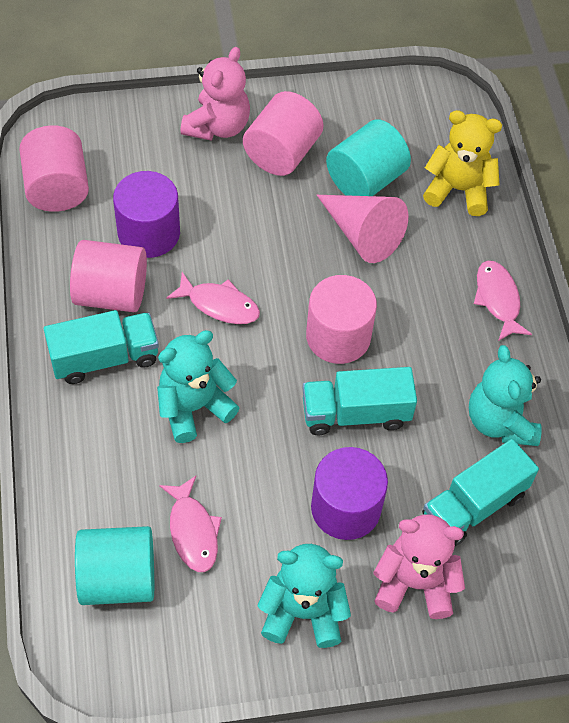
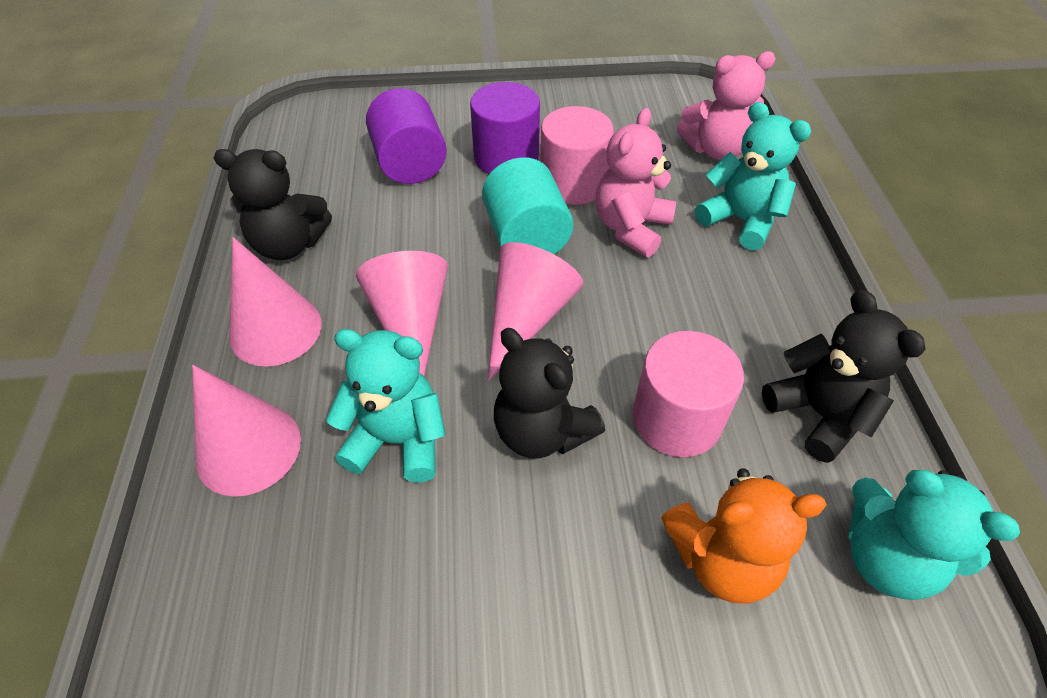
black teddy bear: none = 0 -> [214,149,332,260] [494,328,605,459] [762,290,926,463] = 3
orange teddy bear: none = 0 -> [661,468,827,604] = 1
pink cone: [317,195,408,263] = 1 -> [192,365,301,497] [229,237,322,366] [356,251,448,376] [488,242,583,381] = 4
pink cylinder: [19,125,89,212] [70,240,147,312] [243,91,324,176] [306,275,377,364] = 4 -> [540,106,614,205] [633,331,744,457] = 2
pink fish: [159,476,222,572] [167,272,260,324] [474,261,532,341] = 3 -> none = 0
turquoise cylinder: [75,526,154,605] [326,119,411,196] = 2 -> [482,157,573,254] = 1
turquoise truck: [44,310,159,384] [302,367,417,435] [422,439,539,546] = 3 -> none = 0
yellow teddy bear: [423,110,502,216] = 1 -> none = 0

